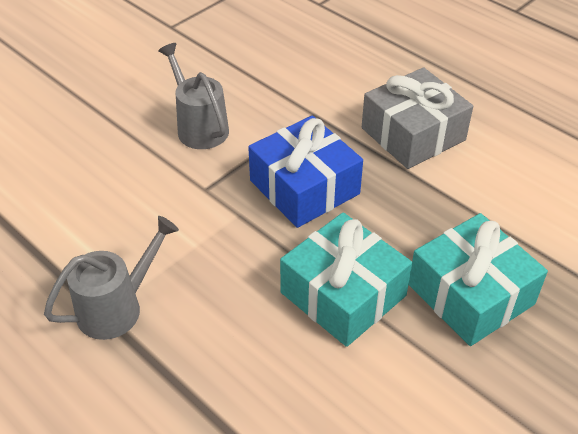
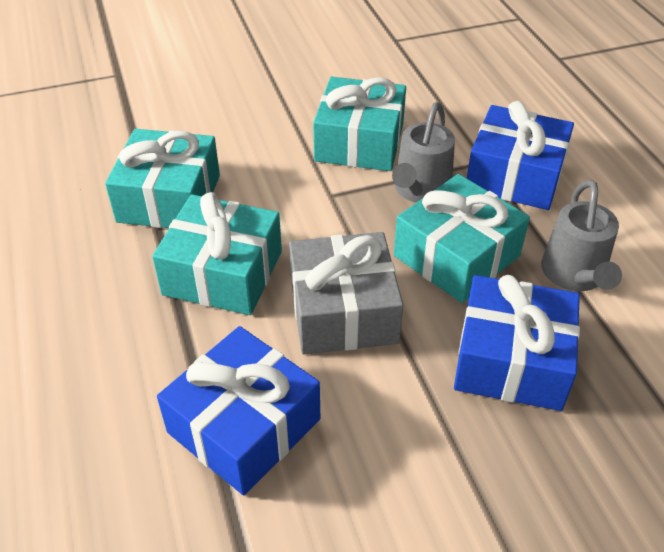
blue gift: [248,115,363,228] = 1 -> [157,326,320,495] [454,275,580,411] [467,101,574,210] = 3
turquoise gift: [280,212,412,347] [409,213,548,346] = 2 -> [105,129,220,228] [152,192,282,315] [313,77,406,171] [394,174,530,303] = 4

